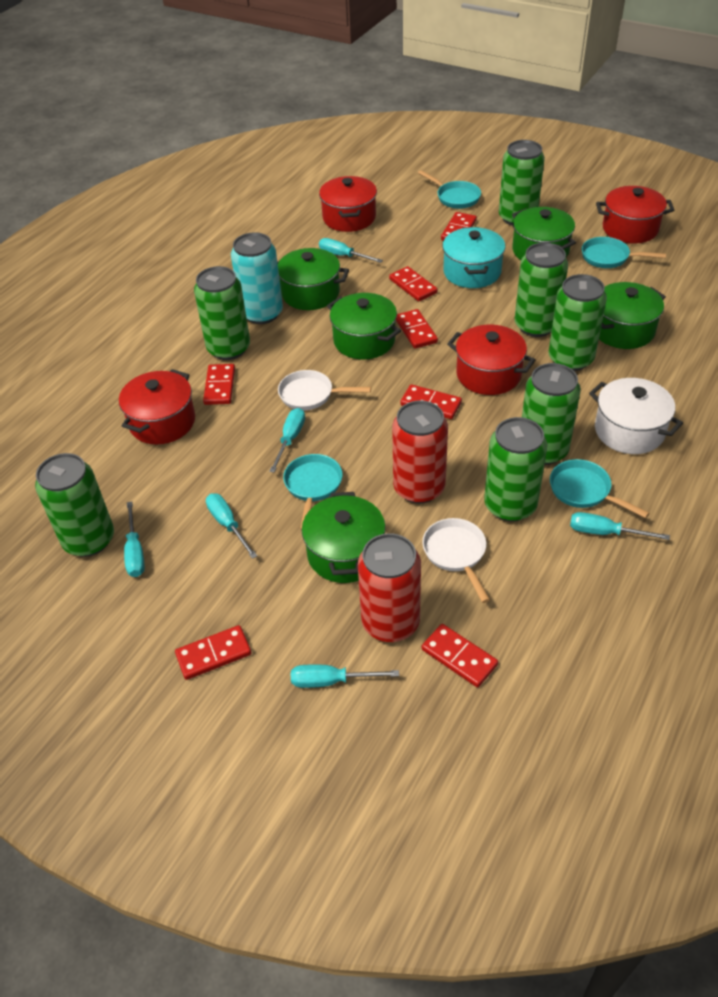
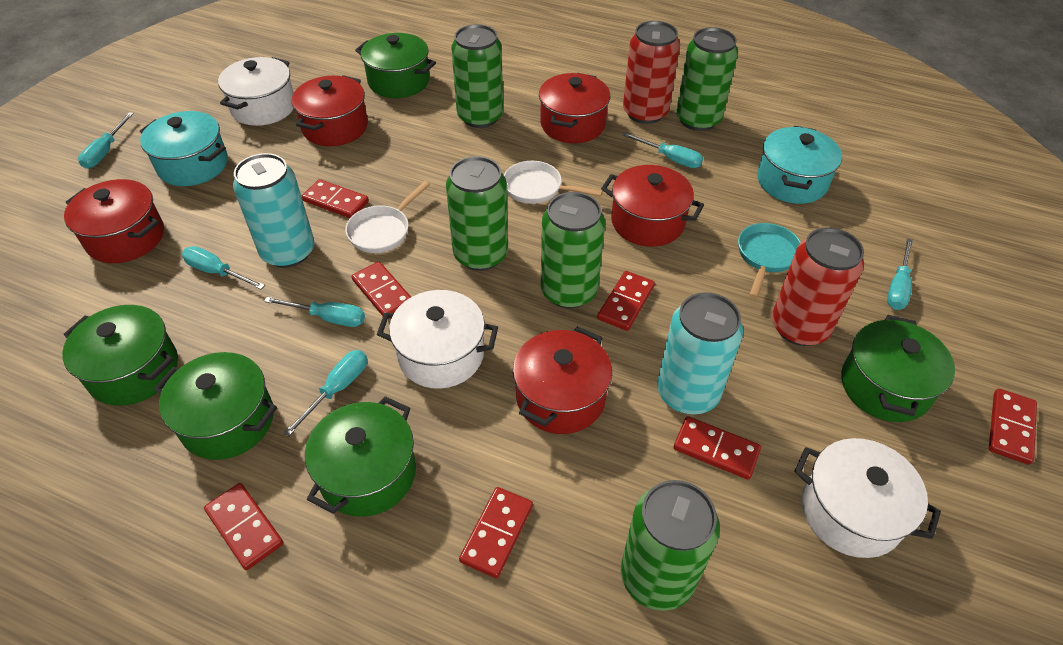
green can: [35,453,114,557] [194,266,250,360] [484,417,547,522] [499,140,545,226] [515,243,568,337] [522,363,581,465] [548,274,607,371] = 7 -> [446,156,508,271] [451,24,503,128] [541,192,605,309] [621,480,720,611] [676,27,738,131] = 5
red pot: [119,369,195,444] [319,176,377,232] [447,325,535,395] [596,186,674,244] = 4 -> [64,179,164,263] [292,75,368,146] [513,327,612,434] [539,73,610,143] [601,165,704,247] = 5
turquoise can: [231,232,283,324] = 1 -> [233,153,314,268] [657,292,743,414] = 2
turquoise pan: [283,454,343,530] [418,170,481,209] [550,459,649,518] [582,237,666,268] = 4 -> [738,223,801,298] = 1
turquoise pot: [442,227,505,288] = 1 -> [140,111,228,186] [757,126,842,204] = 2
white pot: [589,378,683,454] = 1 -> [218,57,294,126] [377,290,498,389] [794,438,941,558] = 3

